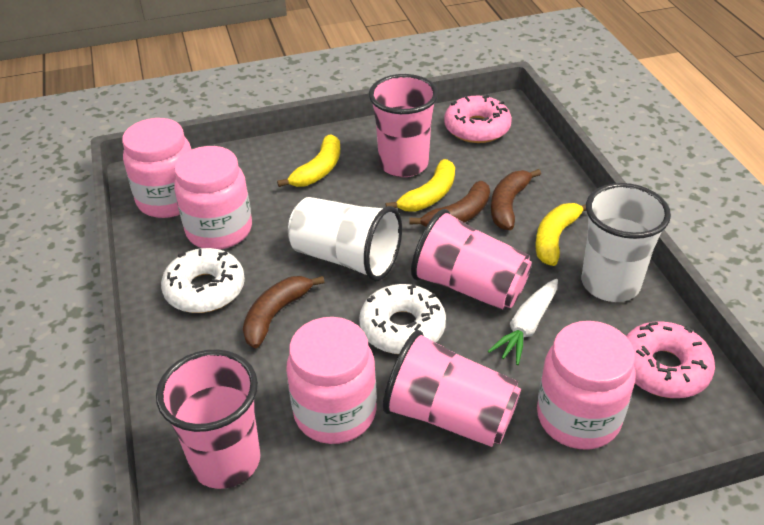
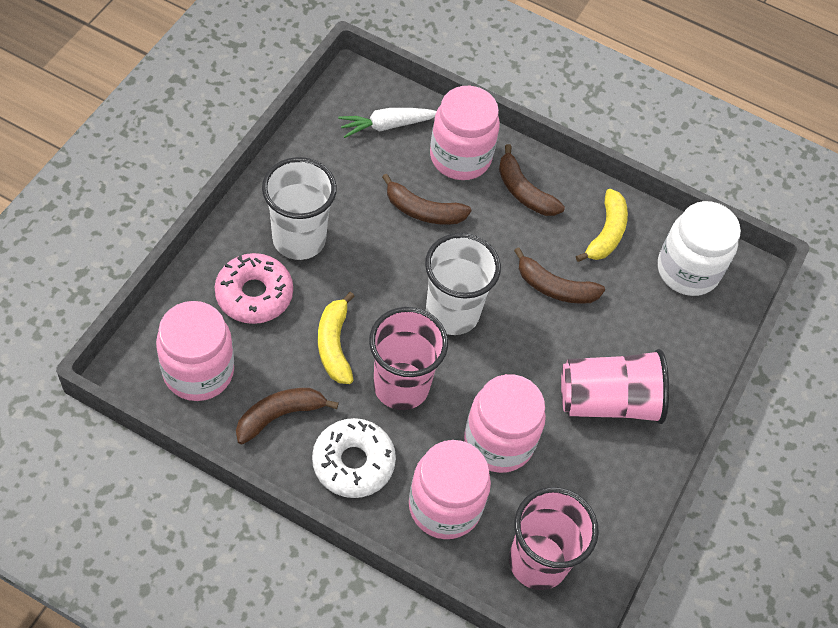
brown banana: [243,276,325,348] [409,181,490,227] [491,169,541,230] = 3 -> [236,388,339,445] [382,174,471,225] [499,144,565,216] [514,248,605,304] = 4
pink cup: [156,349,261,489] [369,74,438,177] [383,330,521,447] [411,209,532,310] = 4 -> [369,307,448,410] [509,487,599,590] [561,349,669,424] = 3
pink donut: [444,95,512,143] [626,321,715,398] = 2 -> [215,253,293,324] = 1
white donut: [161,248,245,313] [359,283,446,354] = 2 -> [312,418,396,498] = 1
white jar: none = 0 -> [658,201,741,296] = 1
yellow banana: [277,135,340,187] [386,159,455,212] [536,203,586,266] = 3 -> [318,292,354,384] [576,189,628,262] = 2

